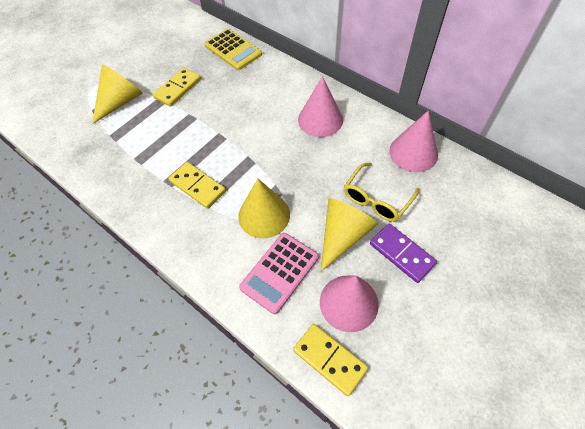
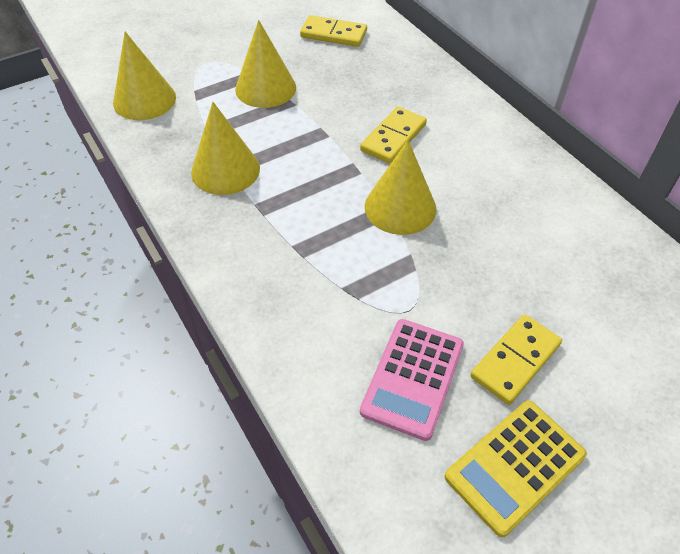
pink cone: [298,76,343,137] [320,276,379,332] [389,110,438,172] = 3 -> none = 0
purple domino: [370,223,437,283] = 1 -> none = 0
yellow cone: [92,64,143,124] [238,179,290,238] [321,198,378,271] = 3 -> [113,32,176,120] [191,102,260,195] [235,20,296,108] [365,140,437,235] = 4
yellow glasses: [344,162,419,222] = 1 -> none = 0

